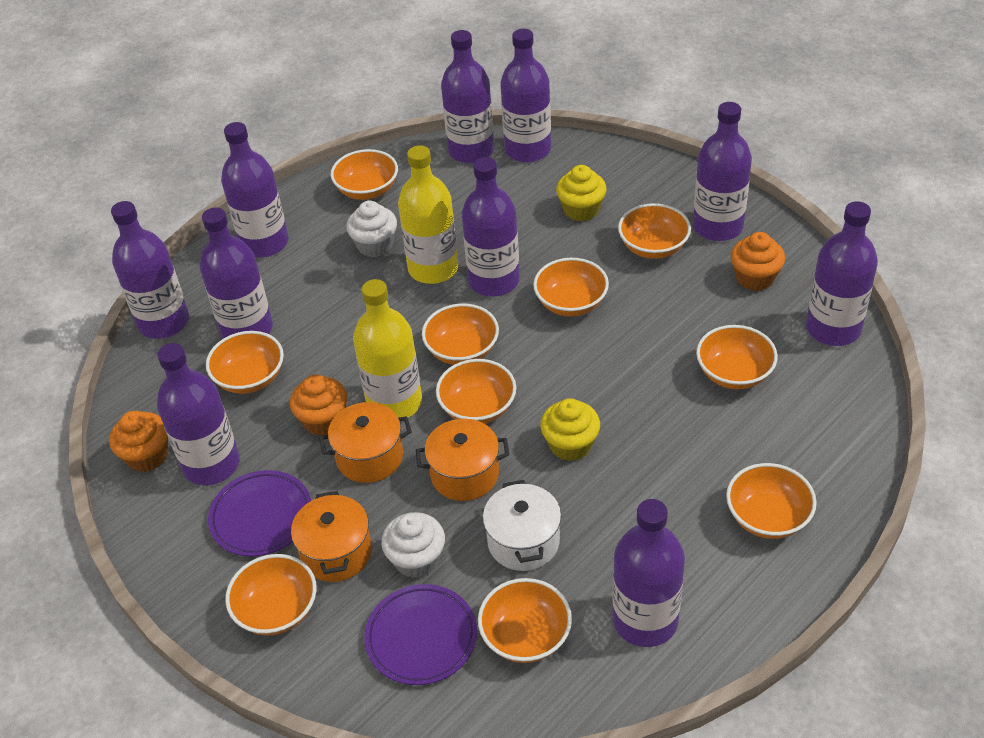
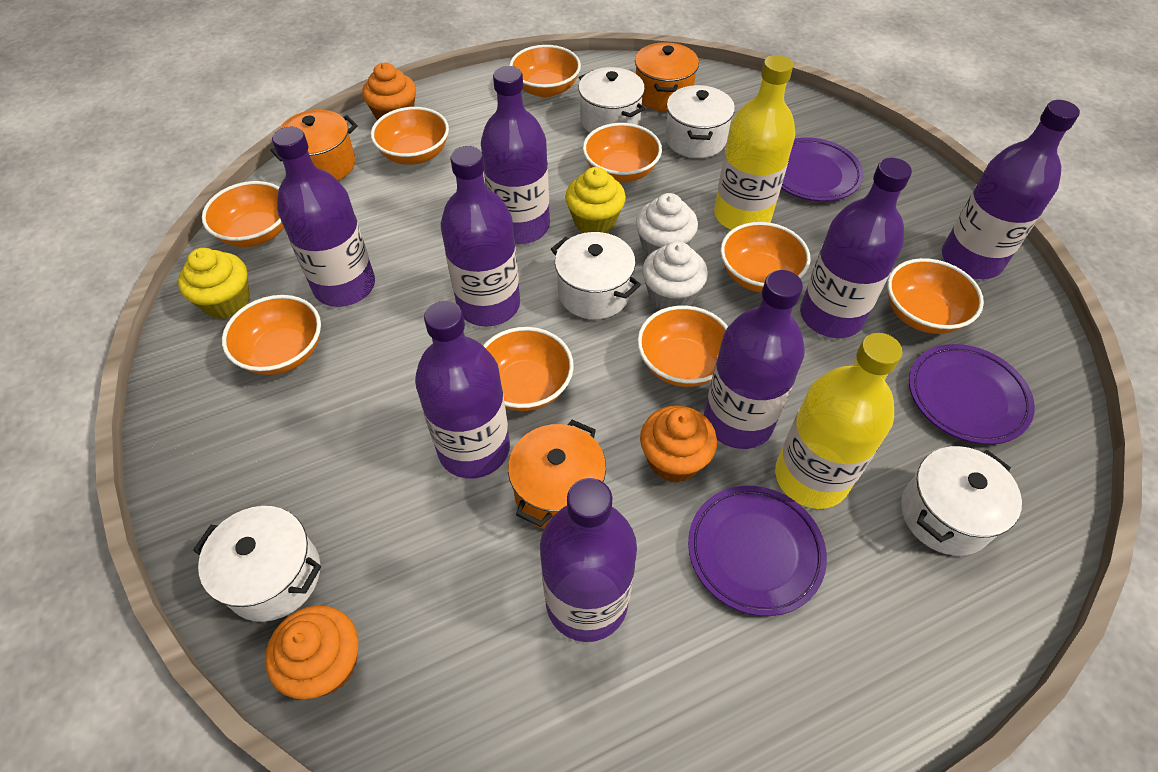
orange bowl: [206,331,284,394] [225,554,317,635] [331,149,398,200] [422,304,499,365] [436,359,516,424] [478,578,572,663] [533,258,609,317] [618,203,691,259] [696,325,778,389] [726,463,817,539] = 10 -> [202,181,284,247] [222,295,321,375] [371,107,449,165] [483,327,574,411] [509,45,581,97] [583,123,662,182] [637,306,728,387] [720,222,810,293] [887,258,984,334] = 9
purple bottle: [111,201,189,339] [157,343,240,485] [200,207,273,339] [221,122,288,258] [441,30,494,163] [462,157,520,297] [500,29,551,163] [612,499,685,647] [693,102,752,241] [806,201,878,346] = 10 -> [272,127,375,307] [415,301,510,478] [441,146,520,327] [481,66,550,244] [540,478,637,642] [704,270,805,449] [800,158,912,338] [942,100,1080,279] = 8
purple plate: [208,470,311,557] [364,584,477,685] = 2 -> [688,486,827,616] [781,138,864,201] [909,344,1035,445] = 3
white pot: [483,480,561,571] = 1 -> [193,506,321,622] [551,232,641,319] [578,67,645,133] [665,85,735,158] [901,446,1022,556] = 5

